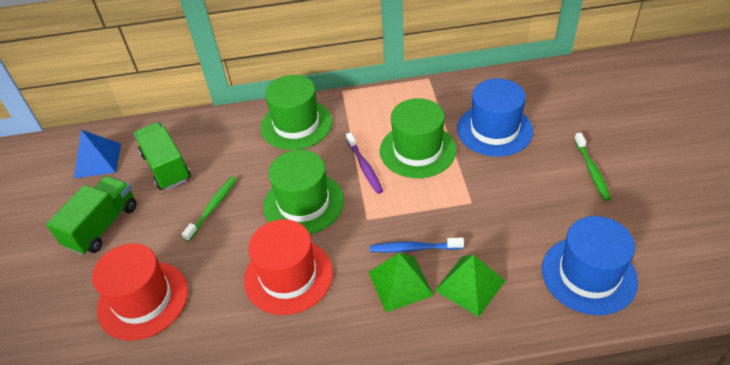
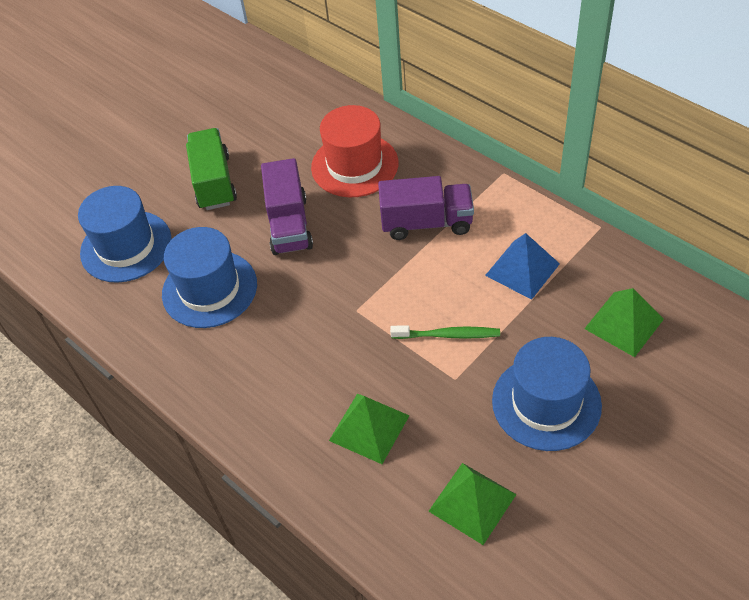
blue hat: [457,78,533,157] [542,216,638,315] = 2 -> [78,186,172,283] [162,227,257,328] [492,337,602,451] = 3
blue toothbrush: [370,237,464,252] = 1 -> none = 0
green hat: [261,75,332,150] [263,150,344,234] [380,98,456,178] = 3 -> none = 0
green pyramid: [369,253,434,312] [435,255,505,317] = 2 -> [329,394,409,464] [428,463,517,545] [584,288,664,357] = 3
green toothbrush: [181,177,237,242] [574,133,611,201] = 2 -> [390,325,500,339] = 1
green truck: [46,176,137,255] [134,122,191,190] = 2 -> [186,128,237,210] = 1
purple toothbrush: [346,132,383,194] = 1 -> none = 0
purple truck: none = 0 -> [261,158,313,255] [378,176,474,240] = 2
red hat: [92,243,188,341] [244,219,333,315] = 2 -> [311,105,398,197] = 1

